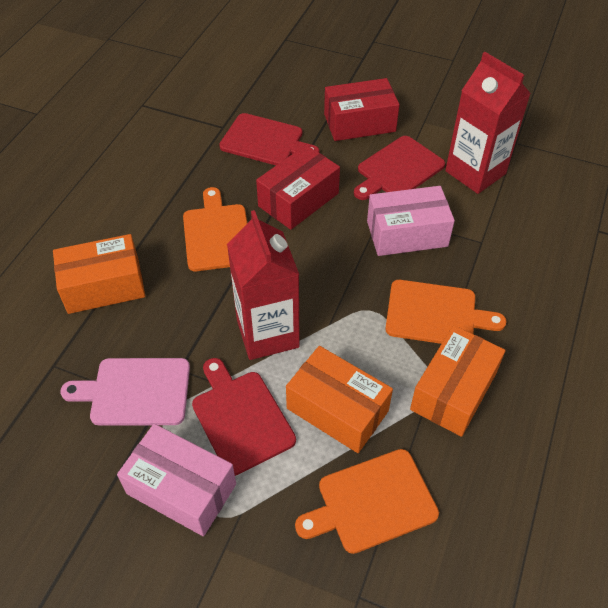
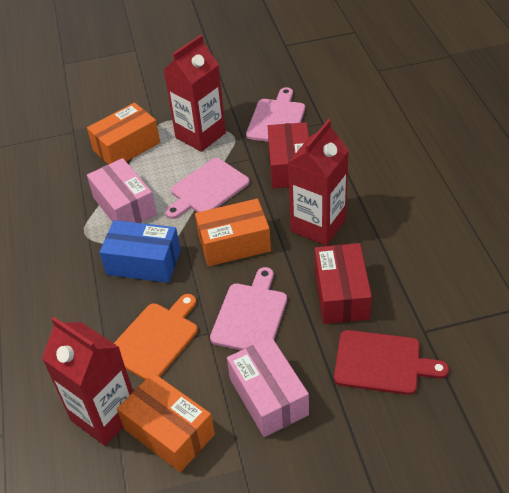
blue box: none = 0 -> [99,220,181,283] = 1
orange cutting board: [183,187,247,271] [295,449,439,554] [385,280,507,344] = 3 -> [114,294,198,380] = 1
pink cutting board: [61,358,190,425] = 1 -> [165,158,250,219] [210,267,287,350] [246,87,305,142] = 3
red carton: [227,210,300,360] [445,52,531,194] = 2 -> [42,317,133,446] [164,35,226,152] [288,119,349,246] = 3
red cutting board: [192,358,296,476] [219,113,319,165] [354,136,445,200] = 3 -> [334,330,449,395] = 1

